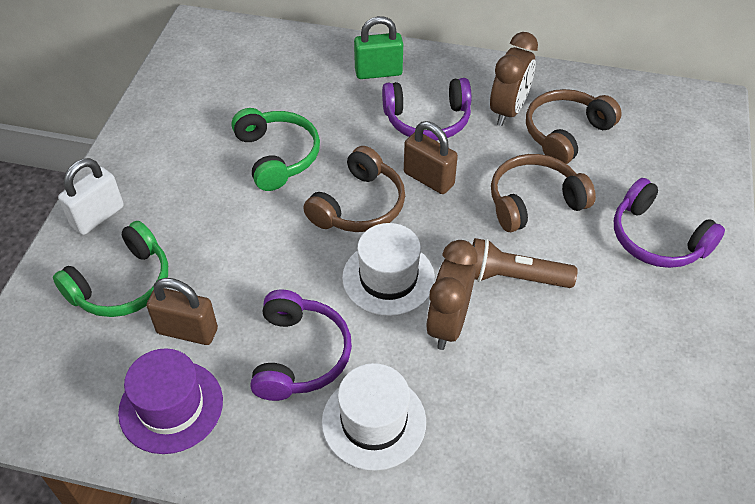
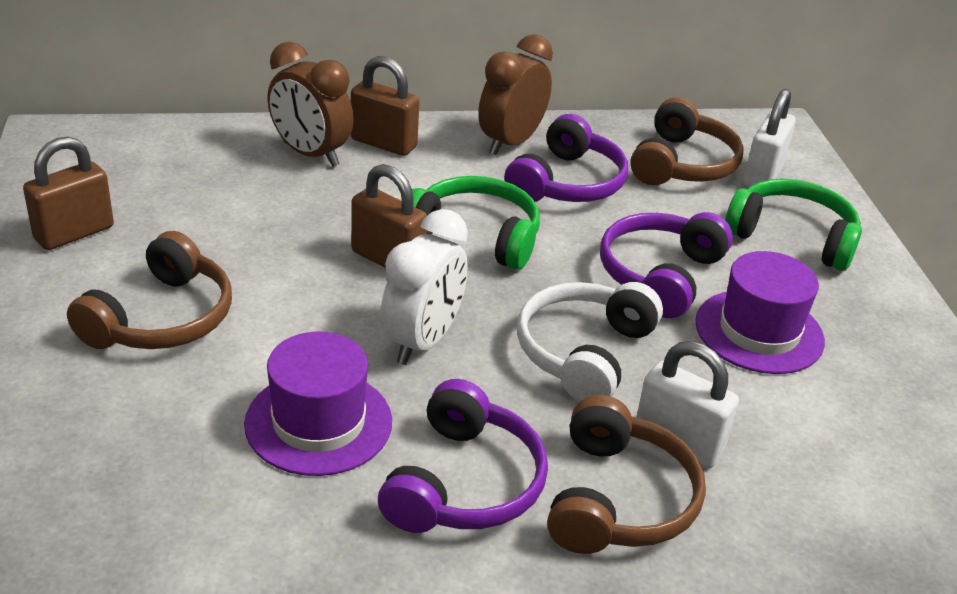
brown flashlight: [472,238,577,288] = 1 -> none = 0
brown padlock: [146,278,218,345] [404,121,458,194] = 2 -> [23,137,114,250] [351,56,419,156] [351,164,427,268] = 3
green padlock: [354,16,403,79] = 1 -> none = 0
purple hat: [118,348,223,454] = 1 -> [244,331,392,476] [695,251,825,374] = 2
white clock: none = 0 -> [380,209,468,365] = 1
white hat: [322,363,426,471] [342,223,435,316] = 2 -> none = 0
white headphones: none = 0 -> [517,282,663,401] = 1
white padlock: [58,158,124,235] = 1 -> [636,341,739,468] [743,89,796,187] = 2

